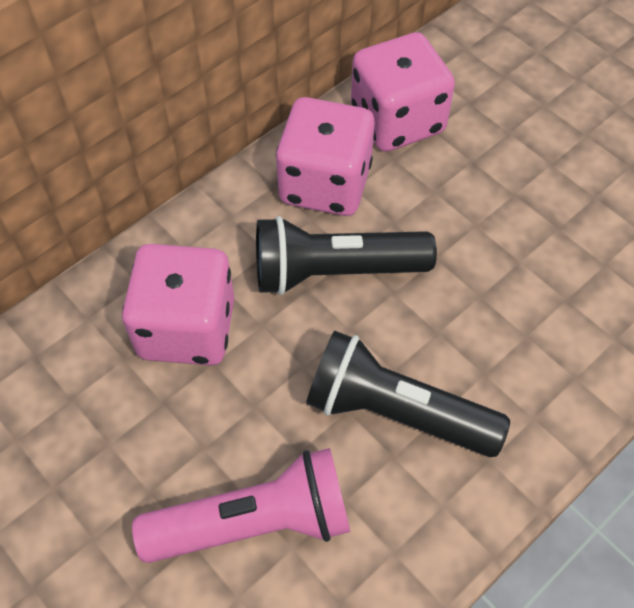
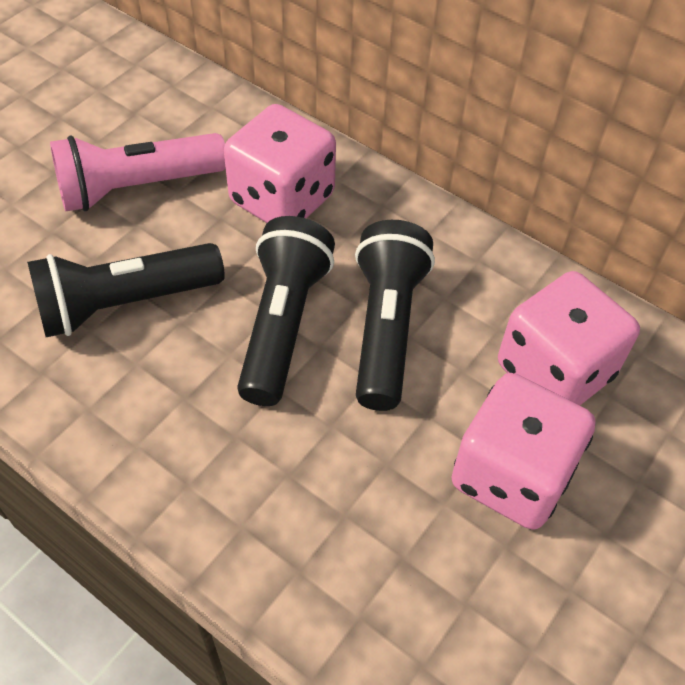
black flashlight: [256,216,437,295] [306,331,510,457] = 2 -> [27,243,225,337] [237,216,335,406] [355,220,435,411] = 3

